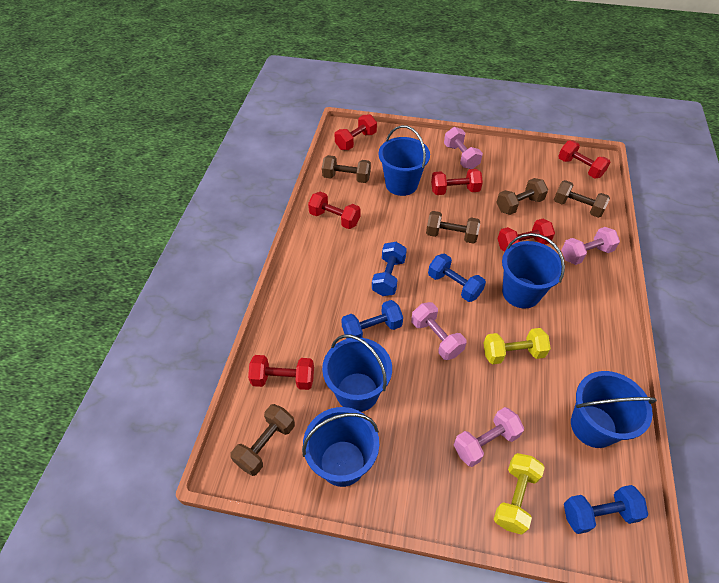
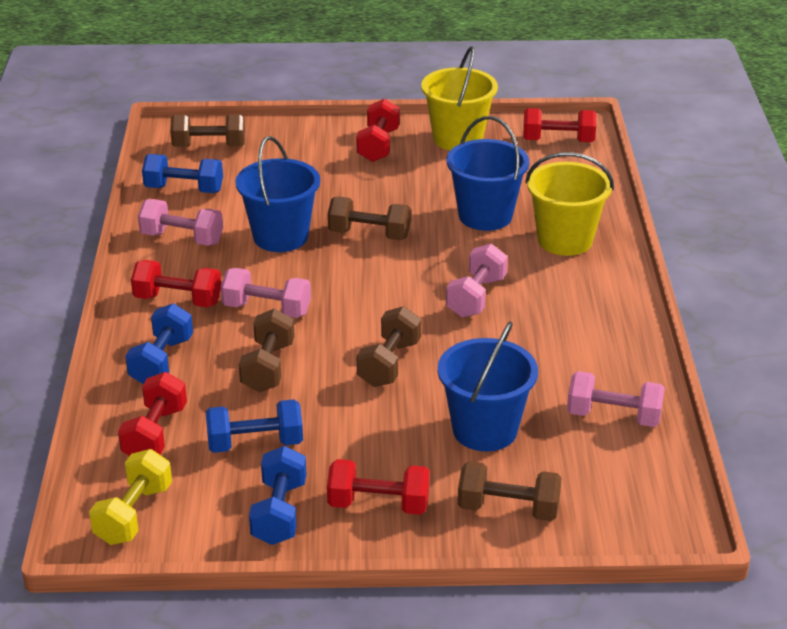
blue bucket: [302,407,379,487] [322,334,392,412] [378,125,430,196] [502,233,565,308] [571,371,657,448] = 5 -> [236,136,320,252] [438,321,538,452] [447,116,529,231] = 3
red dumbbell: [248,355,314,390] [308,192,360,229] [334,114,377,150] [431,169,483,195] [498,219,555,252] [558,140,610,178] = 6 -> [118,372,187,456] [131,260,221,307] [327,459,430,515] [356,99,400,162] [523,108,596,142] = 5
yellow bucket: none = 0 -> [421,46,498,151] [525,152,614,256] = 2
yellow dumbbell: [483,328,551,364] [494,453,545,535] = 2 -> [89,449,172,545] = 1

